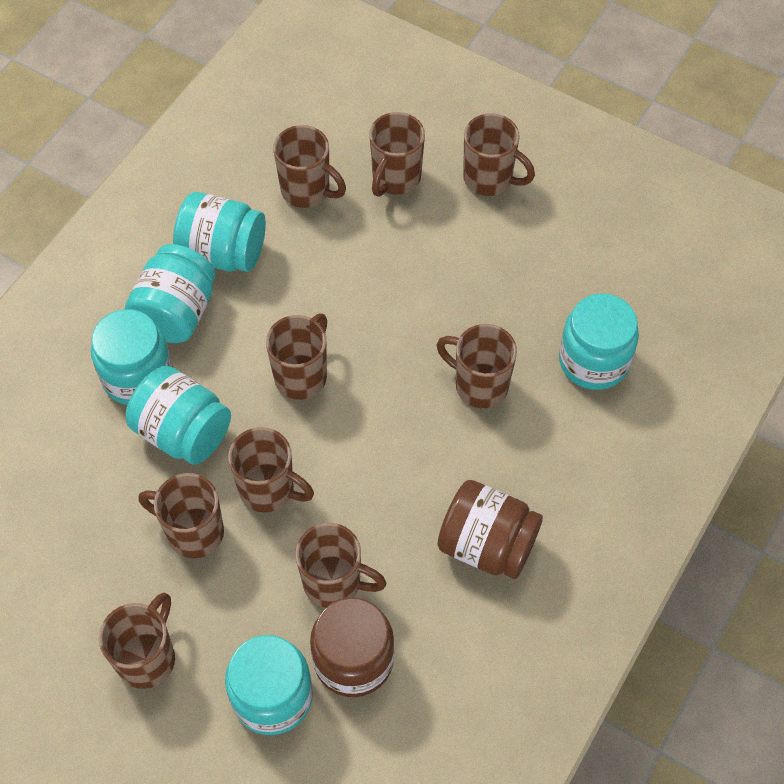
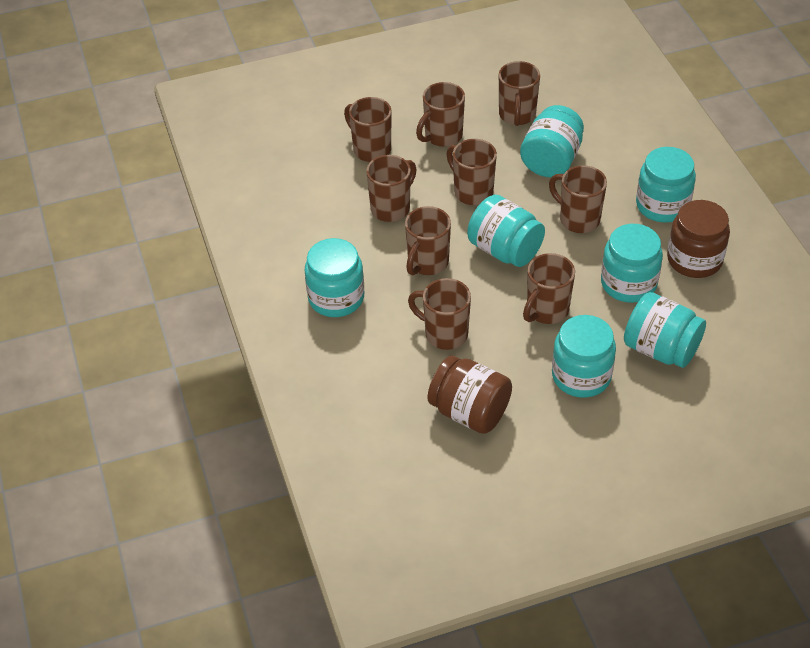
turquoise jar: [91,309,173,405] [125,244,216,343] [126,366,231,465] [173,192,266,272] [225,635,313,735] [559,293,639,390] = 6 -> [305,238,364,317] [467,195,545,267] [520,105,584,178] [552,315,616,398] [601,224,663,303] [624,292,706,368] [636,147,696,223] = 7

